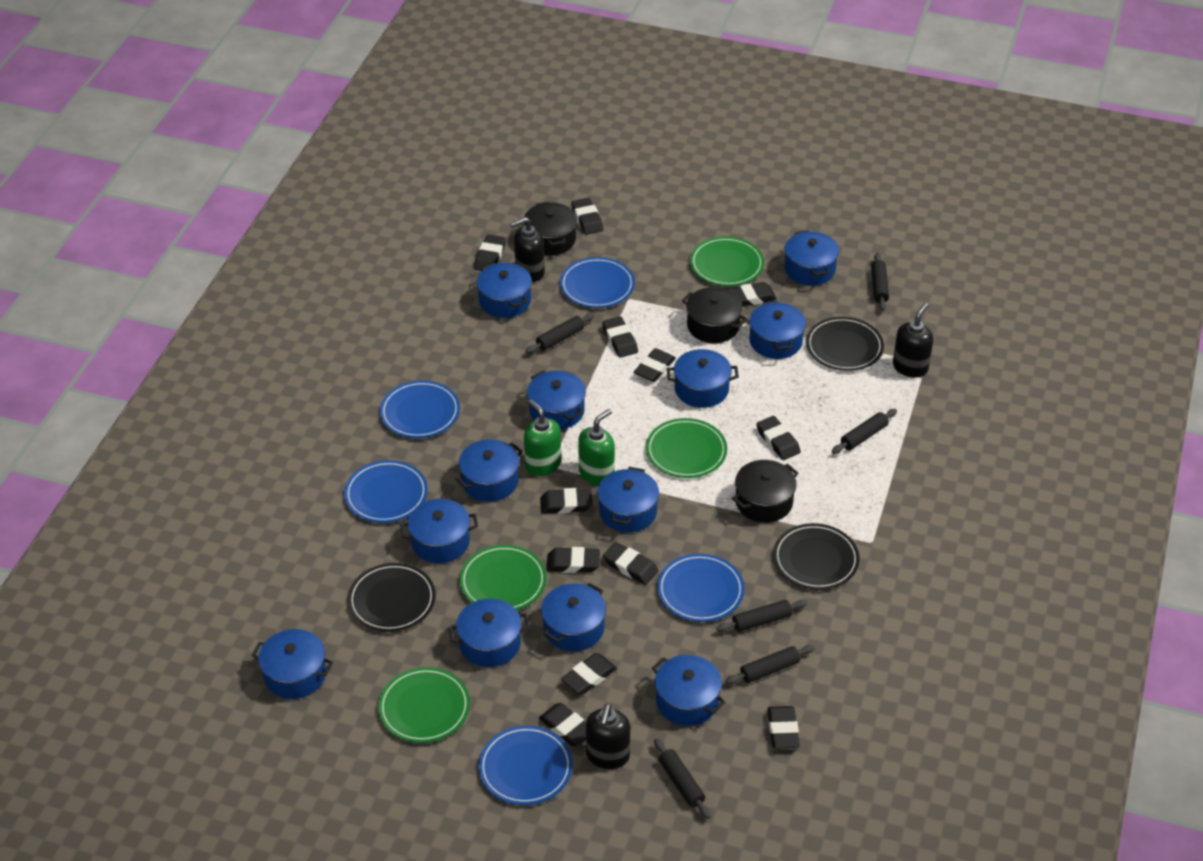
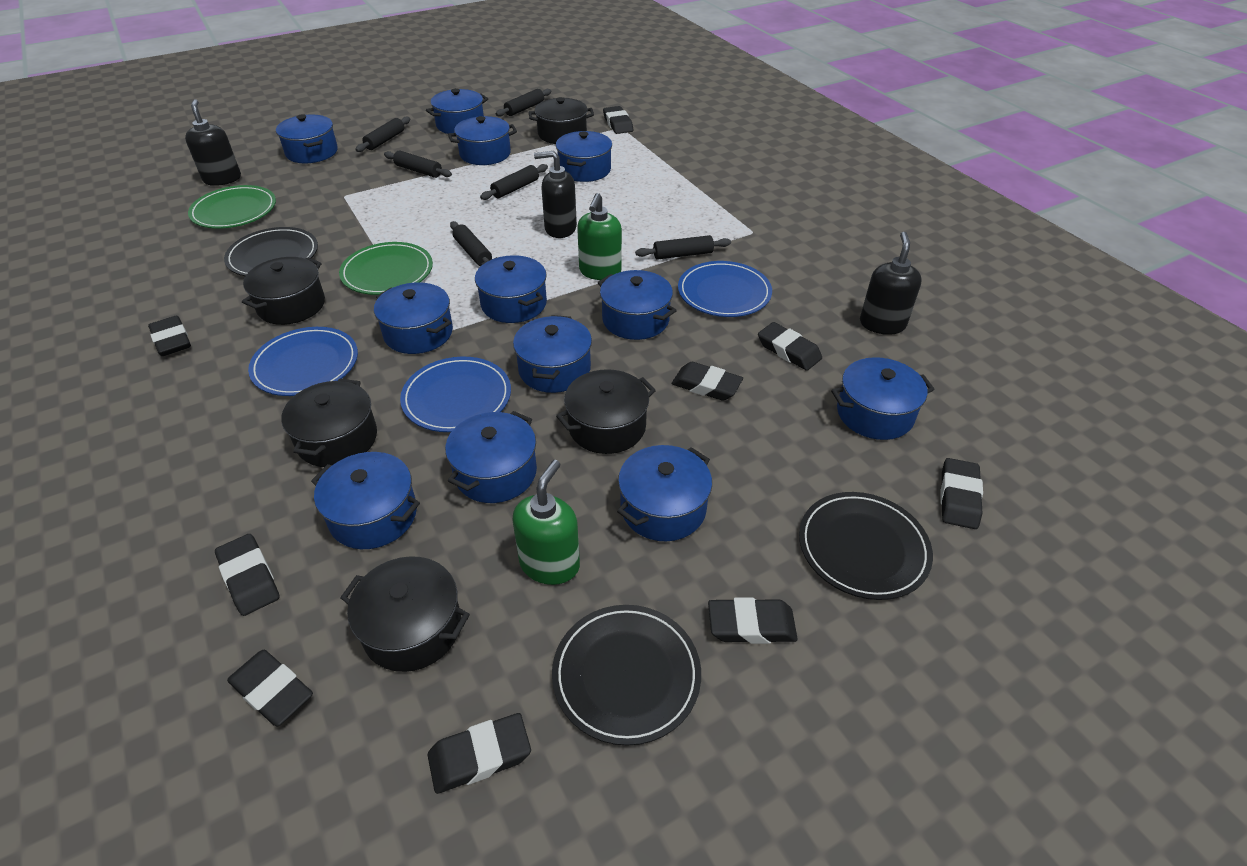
black eraser: [474,234,506,271] [539,703,586,746] [540,488,593,514] [546,547,600,573] [561,653,617,695] [571,198,603,235] [602,316,638,358] [603,542,658,585] [634,348,676,382] [728,282,777,307] [756,416,801,460] [768,706,800,749] = 12 -> [148,316,191,356] [215,534,280,616] [227,650,313,726] [428,713,531,794] [603,106,633,134] [672,362,743,401] [708,598,798,644] [758,322,822,371] [940,458,983,529] = 9
black pot: [524,202,577,255] [682,287,747,343] [732,460,798,523] = 3 -> [242,257,325,325] [281,379,377,467] [340,556,470,672] [529,97,594,144] [556,369,656,454] = 5
blue plate: [344,460,428,523] [380,380,460,438] [478,725,573,805] [560,257,635,308] [657,553,745,622] = 5 -> [248,327,358,396] [400,357,511,432] [678,261,772,317] = 3
green plate: [378,667,470,743] [460,545,546,610] [646,418,727,478] [690,237,764,286] = 4 -> [188,185,276,229] [339,242,433,295] = 2

